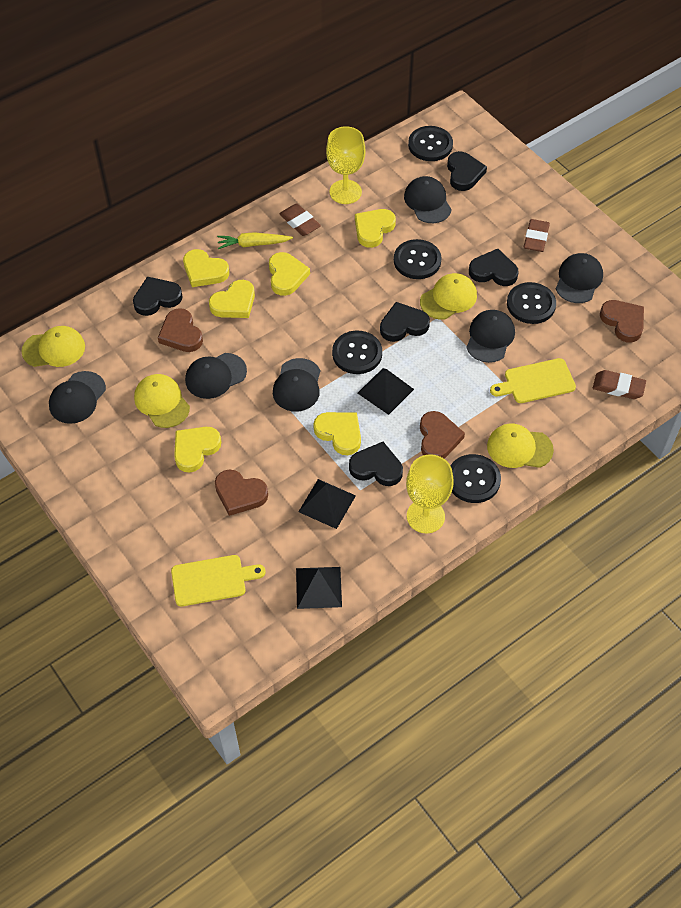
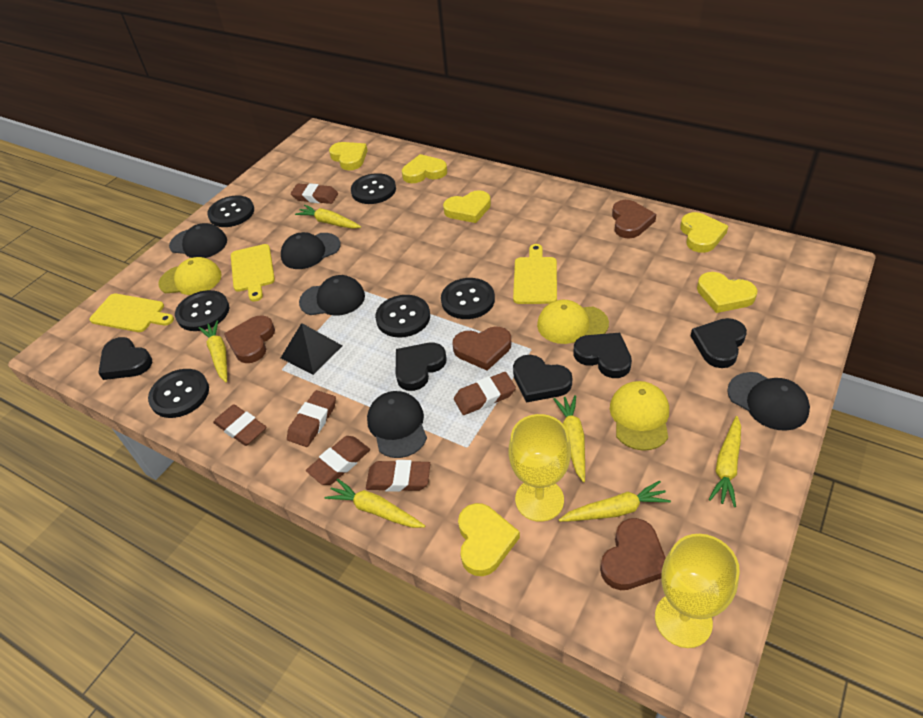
black button: [332,331,382,374] [394,239,442,279] [408,126,453,161] [450,454,501,503] [507,282,556,324] = 5 -> [148,369,209,418] [175,290,229,331] [207,195,254,227] [351,173,396,204] [375,295,430,338] [441,278,495,319] = 6
black cap: [49,371,106,424] [185,353,247,399] [273,358,320,412] [404,176,452,223] [466,310,515,363] [556,253,603,303] = 6 -> [169,223,227,258] [281,232,341,269] [299,275,365,316] [367,391,427,458] [727,372,810,431] = 5
black pyramid: [296,567,342,609] [299,479,356,529] [358,368,414,415] = 3 -> [281,323,342,375] = 1
brown eraser: [279,203,321,236] [524,219,550,252] [593,370,646,399] = 3 -> [213,404,266,446] [287,390,336,447] [291,183,338,204] [306,436,370,485] [366,460,430,492] [454,372,516,415] = 6
yellow cap: [21,326,85,367] [134,374,190,428] [420,273,477,320] [487,424,554,468] = 4 -> [158,257,222,295] [537,300,609,344] [610,381,669,451] = 3
yellow carrot: [217,232,293,249] = 1 -> [198,320,227,382] [295,205,361,229] [325,478,425,528] [553,395,585,482] [559,481,671,522] [708,416,741,507] = 6
yellow cutting board: [171,555,266,606] [490,358,576,403] = 2 -> [89,294,174,332] [231,244,275,302] [513,244,557,304] = 3

